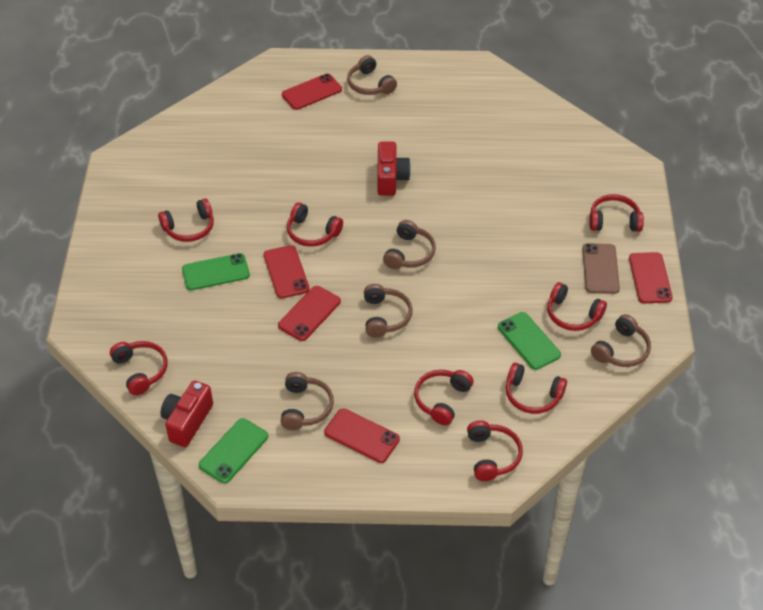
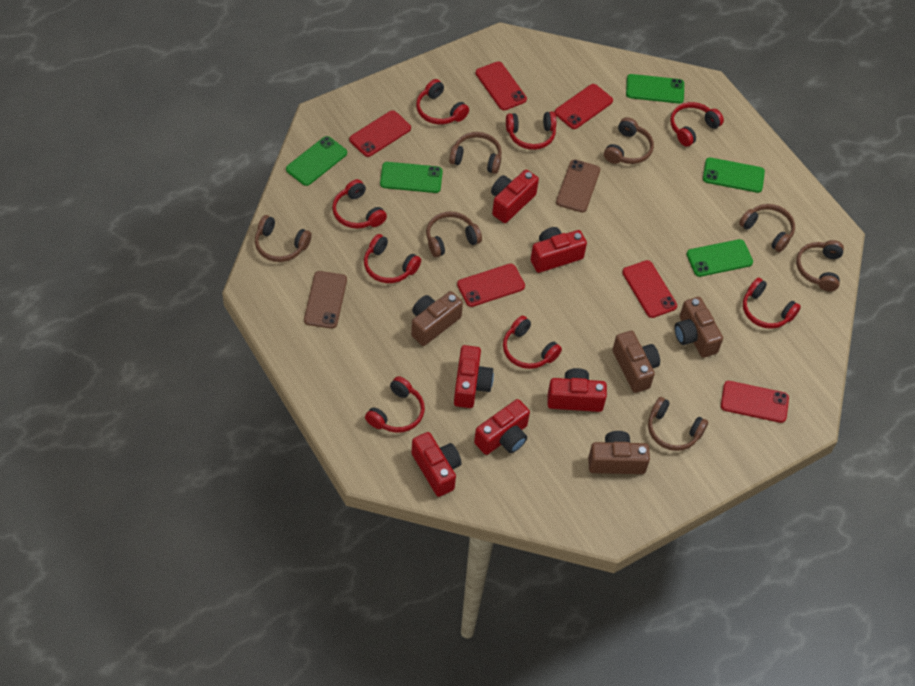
brown camera: none = 0 -> [411,291,463,346] [588,431,650,474] [613,331,660,393] [674,297,723,358] = 4
brown headphones: [281,372,334,430] [347,55,397,95] [364,284,413,338] [383,220,436,269] [591,314,651,367] = 5 -> [255,215,312,262] [426,212,482,257] [449,132,502,174] [604,117,654,164] [648,397,708,451] [739,204,795,252] [796,240,844,291] = 7
brown phone: [582,243,620,294] = 1 -> [304,271,347,329] [556,159,600,213] = 2
green phone: [182,253,250,290] [199,418,268,483] [498,312,561,370] = 3 -> [286,136,347,186] [380,162,443,193] [626,74,684,103] [687,239,753,277] [703,157,765,193] = 5
red camera: [161,381,213,447] [377,142,411,196] = 2 -> [411,432,462,497] [454,345,494,408] [474,399,530,455] [491,170,539,223] [531,227,587,273] [547,368,607,412] = 6
red phone: [263,245,309,299] [278,286,341,341] [282,74,342,110] [324,408,400,463] [629,252,673,303] = 5 -> [349,110,411,157] [457,264,525,307] [476,62,527,110] [555,84,613,129] [622,260,677,318] [721,381,789,423] = 6

